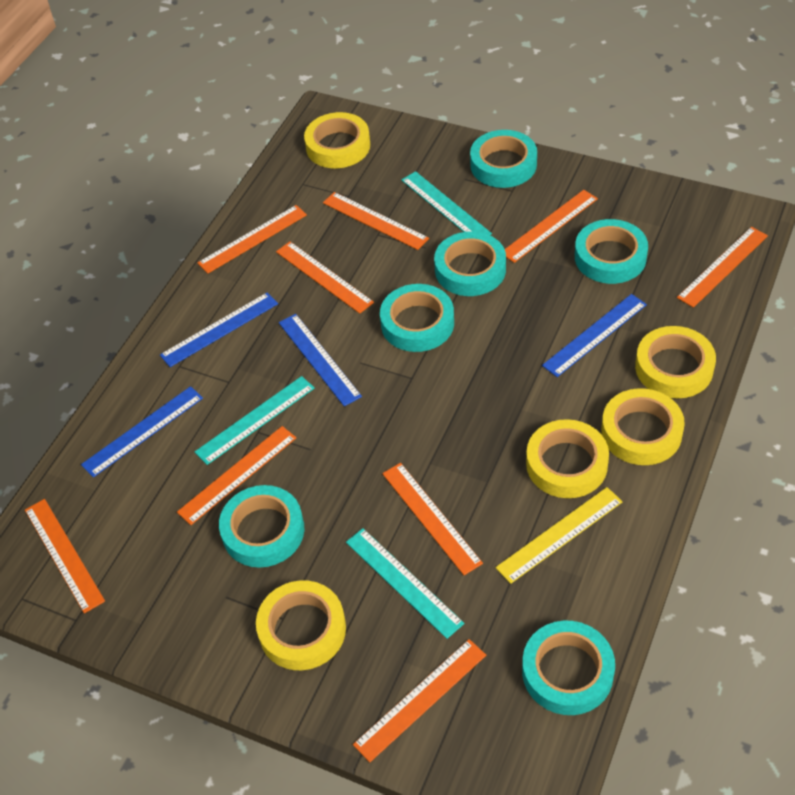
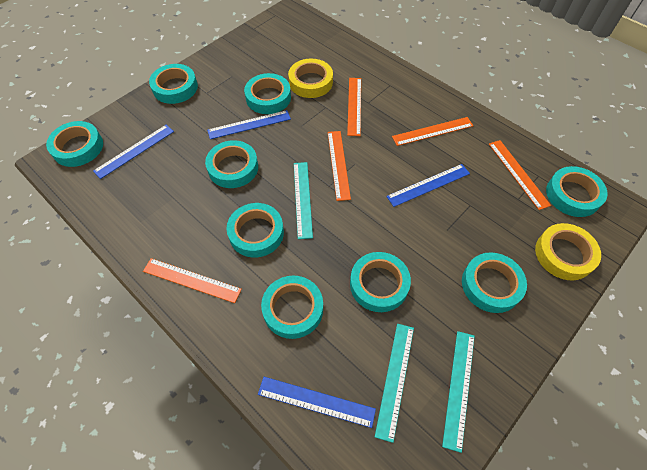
orange ruler: [25,499,105,614] [177,426,296,525] [197,205,307,273] [276,242,374,314] [323,192,429,250] [353,639,486,762] [382,463,483,575] [505,190,598,263] [677,227,768,308] = 9 -> [143,258,242,303] [328,131,351,201] [347,78,361,136] [392,117,473,146] [489,140,551,210] = 5
turquoise tape: [219,485,304,568] [380,284,454,352] [434,231,506,296] [470,130,537,188] [522,621,615,715] [575,219,648,284] = 6 -> [46,121,103,167] [149,64,198,104] [205,140,258,188] [226,203,284,258] [244,73,291,114] [261,276,323,339] [350,252,411,312] [462,252,527,313] [546,166,608,217] = 9
yellow ruler: [496,487,623,584] = 1 -> none = 0
yellow tape: [256,580,346,670] [304,112,370,168] [526,419,609,498] [601,388,685,465] [635,326,716,398] = 5 -> [288,59,333,98] [535,223,601,280] = 2

